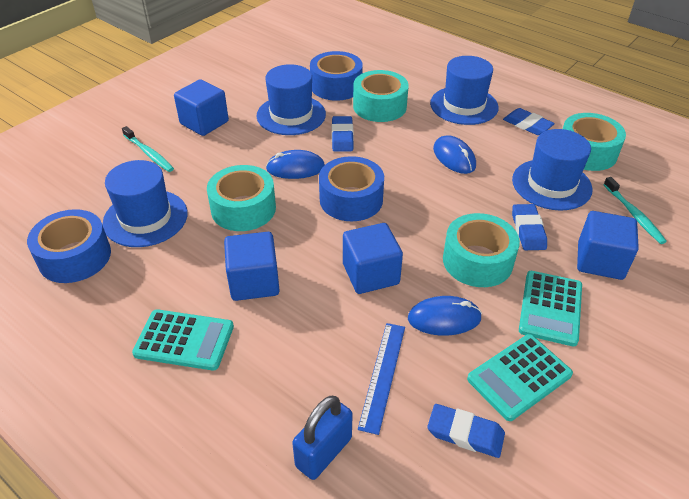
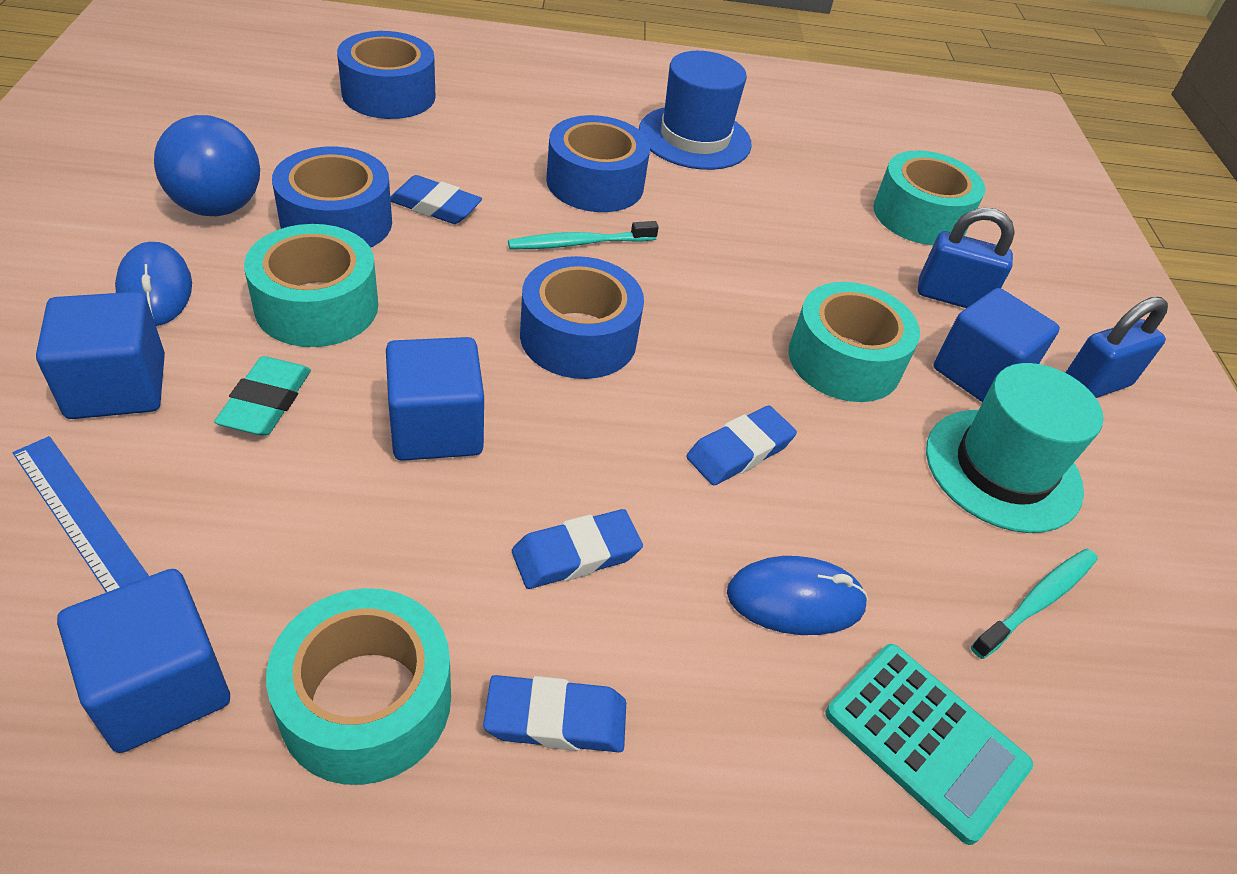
blue ball: none = 0 -> [154,115,260,216] = 1
blue hat: [102,160,188,247] [256,64,326,135] [430,56,499,125] [512,129,593,210] = 4 -> [639,51,752,170] = 1
blue mouse: [266,150,325,179] [408,296,482,336] [433,135,476,174] = 3 -> [115,242,192,326] [727,556,868,635] = 2
blue padlock: [292,396,353,480] = 1 -> [918,208,1015,308] [1065,297,1168,398] = 2
blue tape: [27,209,111,283] [310,51,363,101] [319,156,384,221] = 3 -> [272,146,392,248] [337,31,436,119] [520,256,644,379] [546,115,650,212] = 4
turquoise calculator: [132,309,234,371] [467,334,573,421] [519,271,582,347] = 3 -> [826,644,1033,845] = 1
turquoise eraser: none = 0 -> [214,356,311,436] = 1
turquoise hat: none = 0 -> [926,363,1103,533] = 1

